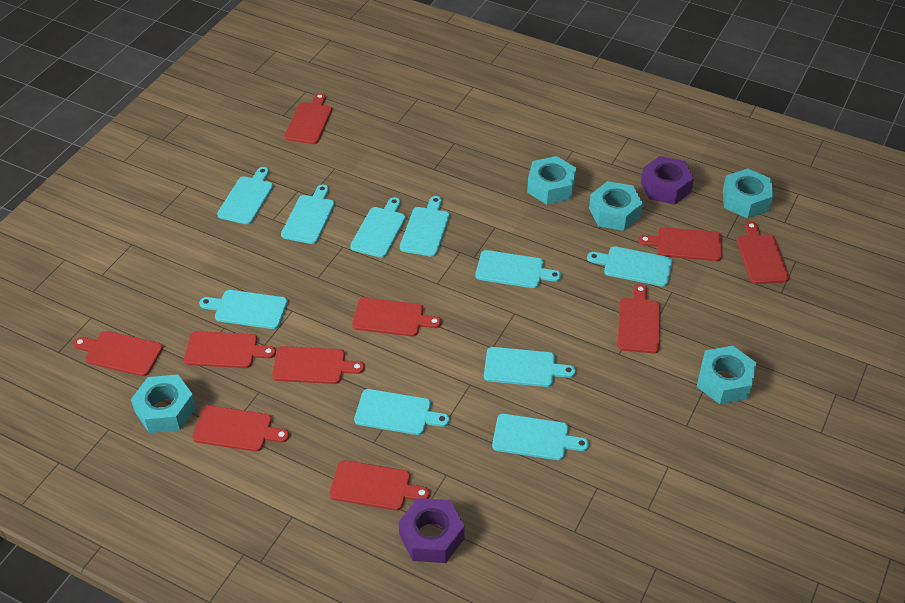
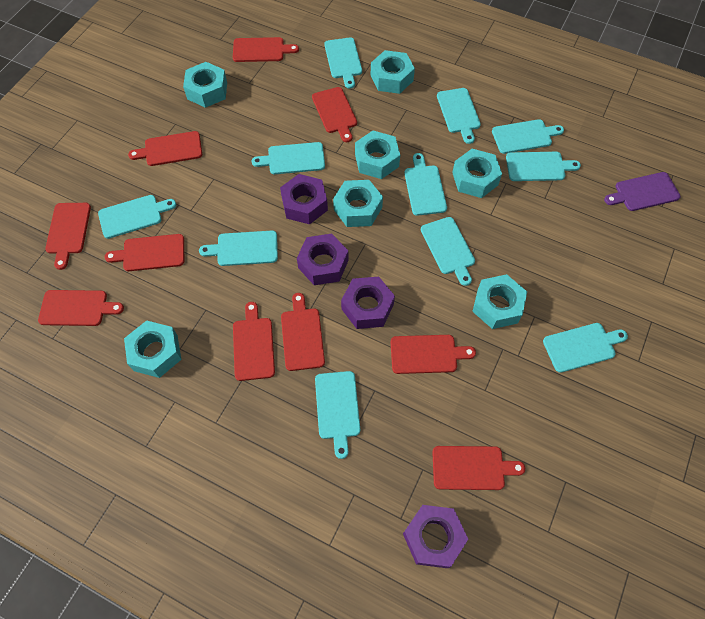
purple cutting board: none = 0 -> [604,172,681,211] = 1
purple nut: [398,498,465,563] [641,156,694,205] = 2 -> [280,174,328,224] [297,234,348,285] [341,277,395,329] [403,505,468,568] = 4
turquoise cutting board: [199,290,288,329] [217,167,273,225] [281,185,335,244] [350,197,406,258] [354,389,450,435] [400,196,450,257] [476,250,562,288] [484,347,576,387] [492,414,589,460] [587,246,673,287] = 10 -> [98,195,176,239] [199,231,278,266] [252,142,325,174] [315,371,360,459] [324,37,362,89] [404,153,447,216] [421,217,475,286] [437,88,481,144] [492,119,564,154] [506,152,581,181] [543,323,628,373] = 11
turquoise nut: [131,374,196,433] [527,156,576,205] [589,181,643,231] [697,346,756,404] [723,168,773,219] = 5 -> [124,320,181,378] [183,62,227,108] [333,180,383,227] [355,131,400,179] [370,50,415,94] [452,149,502,198] [472,274,527,329] = 7

